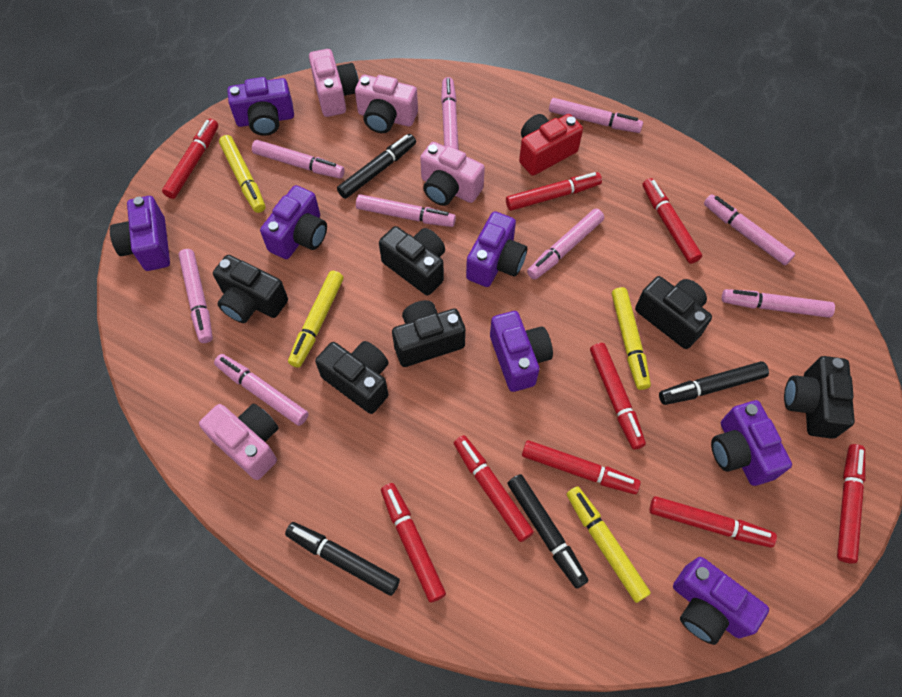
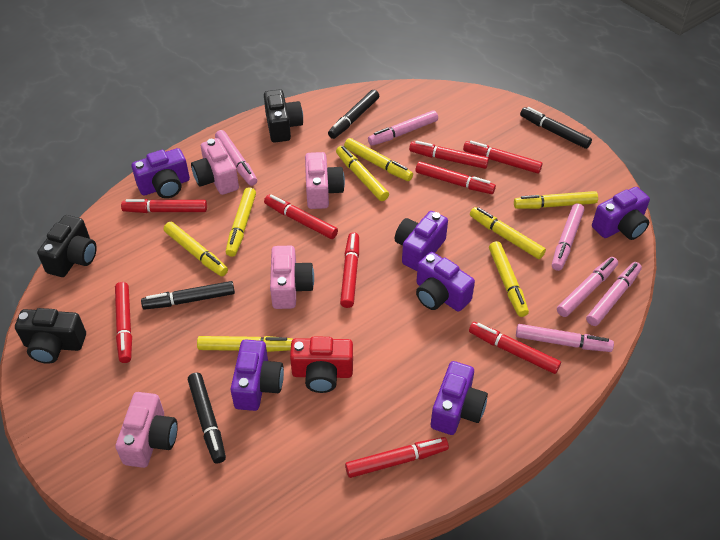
black camera: [213,255,288,323] [315,341,389,414] [379,226,445,295] [392,300,466,367] [635,276,712,349] [784,356,855,439] = 6 -> [15,308,86,364] [37,215,97,277] [264,89,303,143] = 3
pink marker: [178,249,213,343] [214,354,309,426] [252,140,345,179] [356,194,456,227] [441,77,459,150] [527,209,604,280] [549,98,643,133] [704,194,795,265] [722,289,835,318] = 9 -> [215,130,257,186] [368,110,438,146] [516,324,614,352] [552,203,584,271] [557,257,618,317] [586,262,642,326] = 6
purple camera: [110,196,170,271] [227,77,294,136] [260,185,327,259] [466,211,527,287] [490,311,553,392] [673,557,769,645] [711,400,792,486] = 7 -> [131,148,190,198] [231,339,284,411] [395,211,448,271] [416,252,475,312] [431,361,488,435] [592,187,650,240] = 6
yellow marker: [219,135,265,213] [288,271,343,368] [567,486,651,603] [612,287,651,390] = 4 -> [164,222,228,276] [197,336,293,352] [226,187,256,257] [336,146,389,201] [344,138,413,181] [470,207,546,259] [489,241,529,317] [514,191,598,209] = 8

